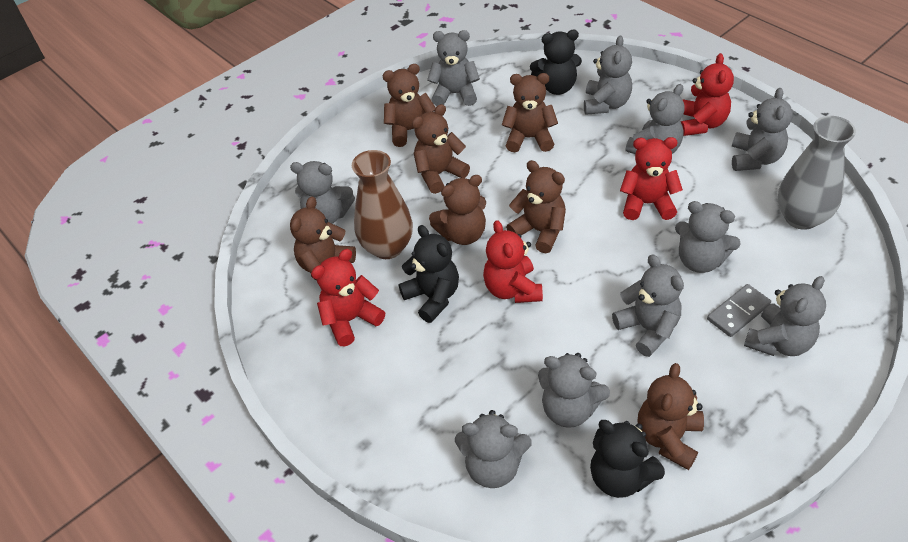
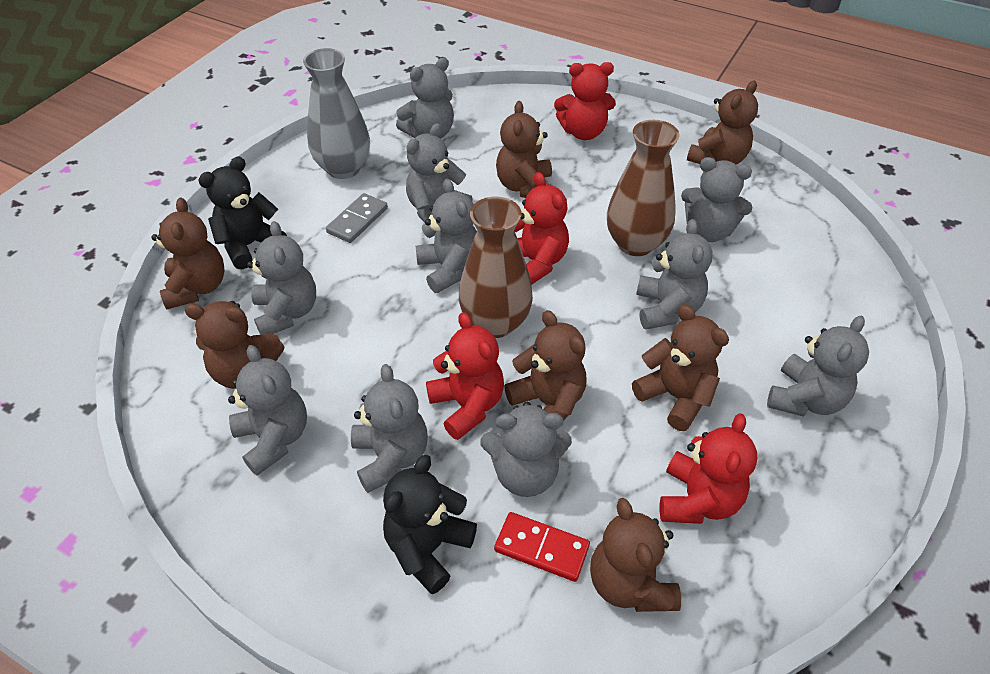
black teddy bear: [399,225,459,323] [530,30,582,95] [590,420,665,498] = 3 -> [198,156,287,269] [383,455,477,594] = 2
brown vase: [352,150,413,259] = 1 -> [459,197,533,338] [607,120,679,256] = 2
red domino: none = 0 -> [494,512,590,582] = 1

